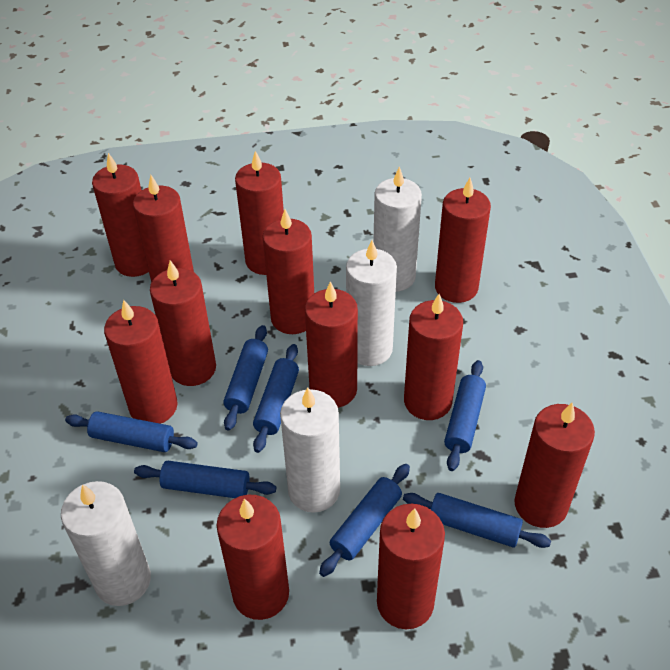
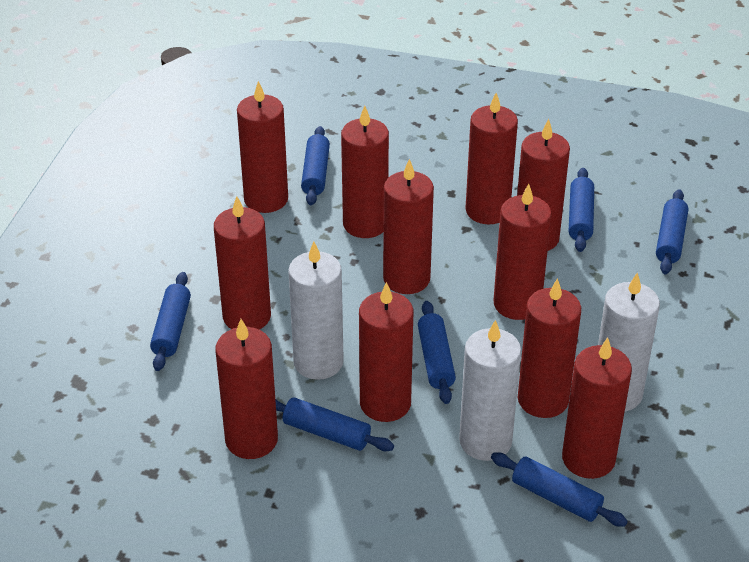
red candle: [92,153,149,277] [104,300,178,424] [133,175,194,283] [150,260,216,386] [217,495,289,620] [235,151,284,275] [262,209,314,334] [305,281,358,408] [377,504,445,629] [404,294,463,420] [435,178,491,303] [514,403,595,528] = 12 -> [214,196,271,330] [215,319,278,459] [237,81,288,213] [341,106,389,238] [359,282,414,422] [383,159,434,294] [466,93,518,224] [493,184,552,320] [517,119,570,251] [518,278,581,418] [562,337,632,479] = 11
white candle: [61,481,151,606] [280,387,340,513] [346,240,397,366] [373,166,422,292] = 4 -> [288,242,344,380] [459,320,521,461] [598,272,660,412] = 3

